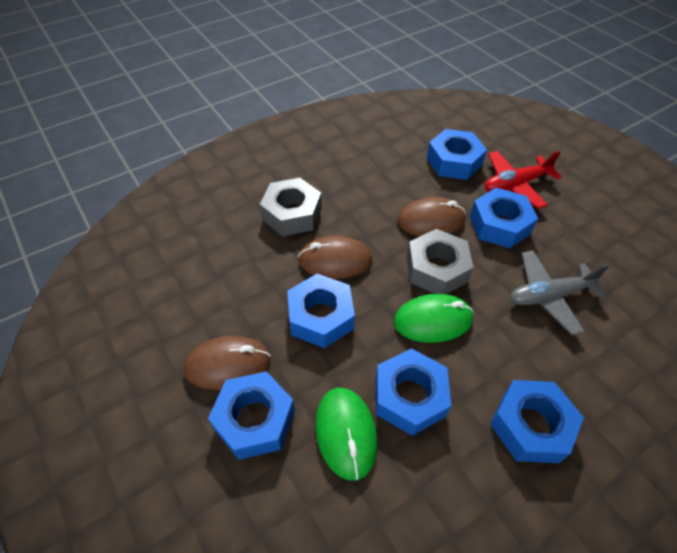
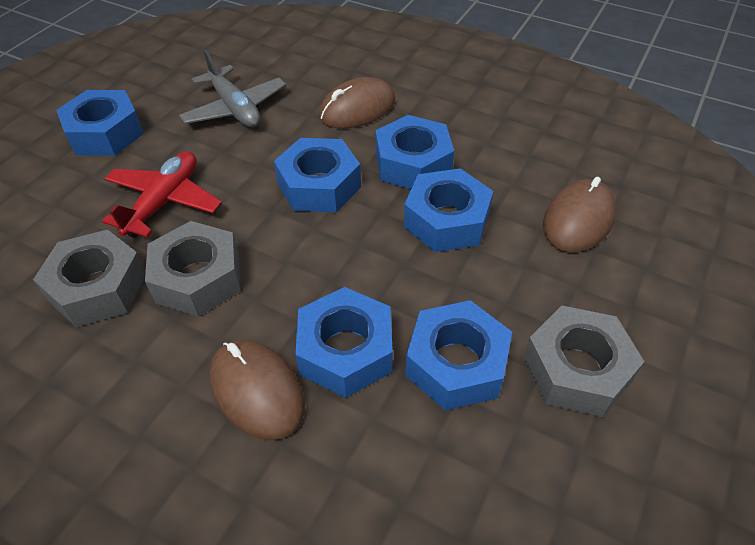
green mouse: [315,388,377,480] [394,294,474,343] = 2 -> none = 0
grey nut: [260,178,322,236] [407,229,474,294] = 2 -> [33,229,146,327] [145,221,241,317] [523,306,645,417] = 3

